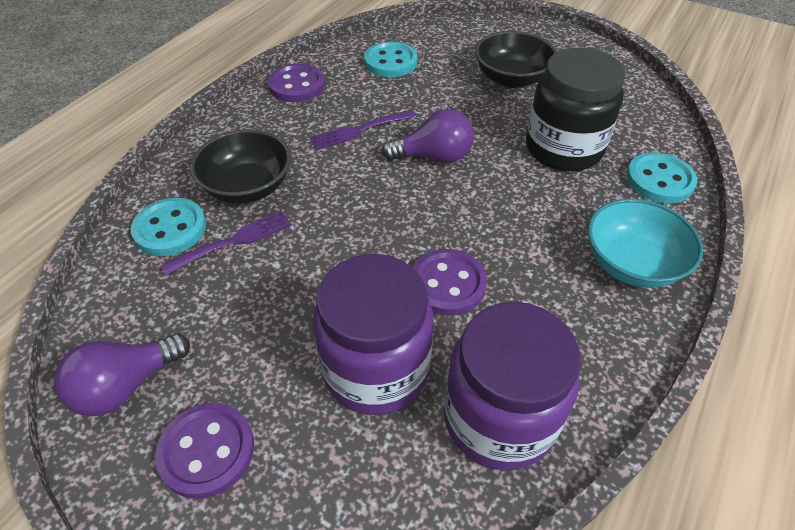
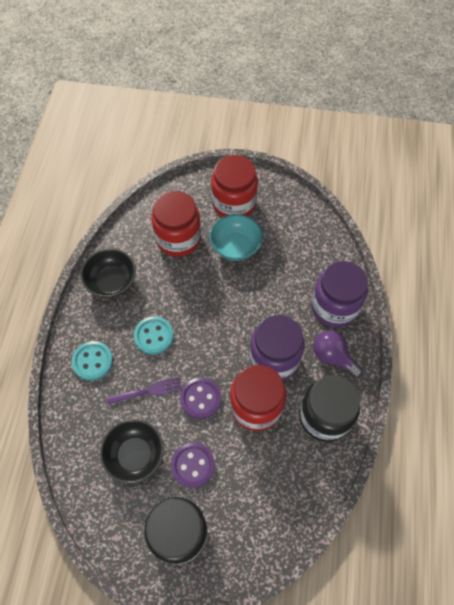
black jar: [526,47,625,171] = 1 -> [144,497,208,565] [299,375,360,442] = 2
purple button: [155,403,254,499] [268,64,325,102] [413,249,487,316] = 3 -> [171,442,215,488] [180,377,221,419] = 2
purple fork: [161,210,292,275] [310,110,416,150] = 2 -> [107,376,182,405] = 1
purple light bulb: [54,333,190,416] [382,109,474,163] = 2 -> [313,330,363,378] = 1
red jar: none = 0 -> [152,191,201,257] [211,155,258,217] [230,365,286,431] = 3
turquoise button: [131,198,206,256] [364,41,418,77] [626,152,697,203] = 3 -> [72,341,113,381] [134,316,174,355] = 2

